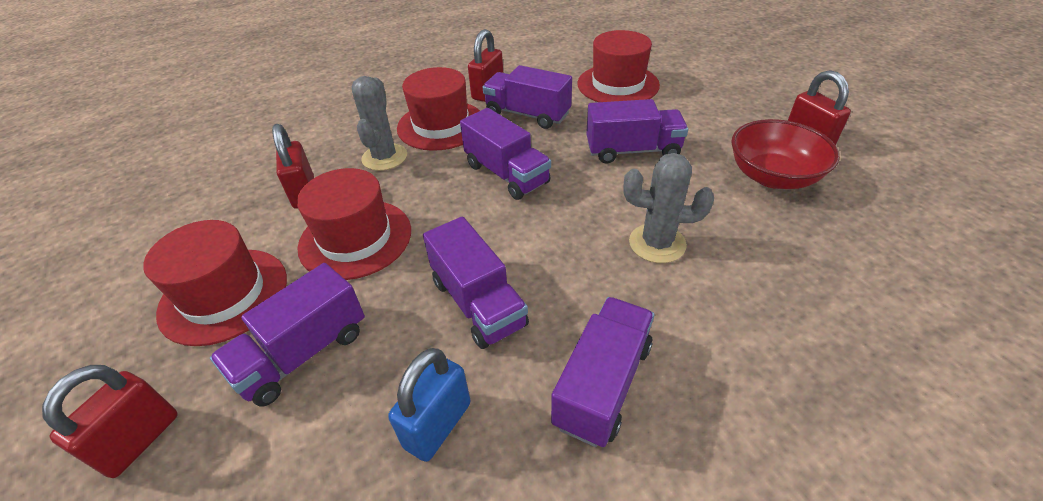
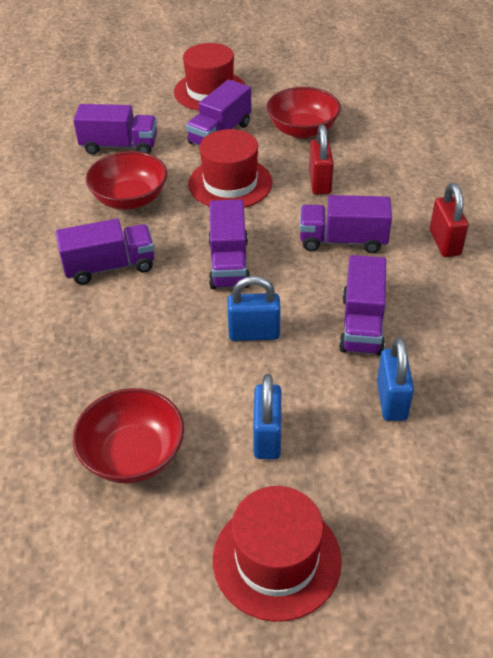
blue padlock: [388,348,471,462] = 1 -> [227,276,281,341] [253,374,282,460] [377,337,414,421] = 3
grey cactus: [352,76,407,171] [624,153,714,263] = 2 -> none = 0
red bowl: [731,119,840,189] = 1 -> [73,388,184,484] [85,151,167,210] [266,87,341,139] = 3
red hat: [143,220,287,346] [297,168,411,280] [397,67,480,151] [578,30,660,102] = 4 -> [174,43,246,110] [188,129,272,208] [213,486,342,622] = 3
red padlock: [42,365,178,478] [272,124,314,209] [468,29,503,102] [788,70,851,145] = 4 -> [309,125,334,194] [430,183,469,257] = 2

